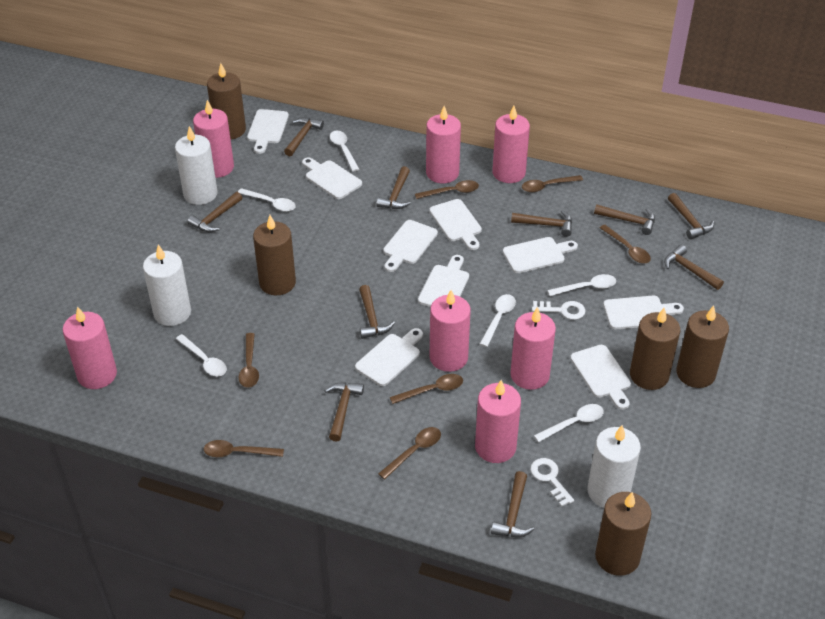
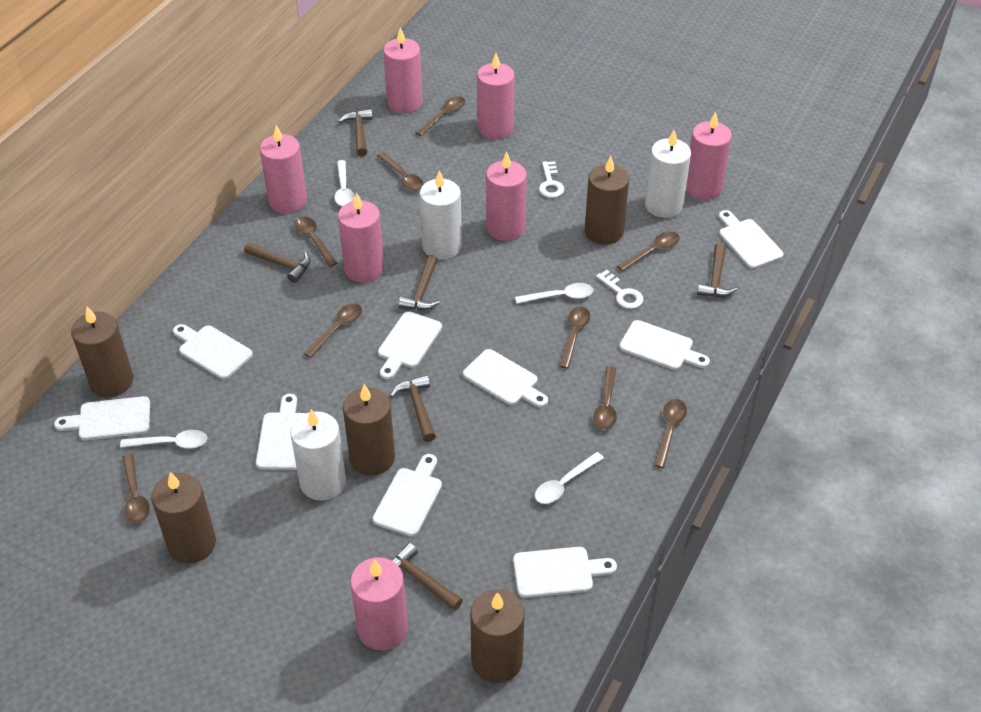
brown hammer: [187,192,242,232] [284,117,324,156] [324,382,364,442] [359,285,395,339] [376,166,411,209] [491,471,534,537] [511,210,572,237] [594,205,655,235] [664,245,724,290] [668,193,714,239] = 10 -> [244,242,311,283] [338,109,373,157] [390,375,436,442] [392,543,463,611] [399,255,440,310] [697,243,738,297] = 6
brown spoon: [204,440,284,457] [239,333,259,388] [378,427,441,479] [390,374,463,404] [415,180,479,199] [522,175,583,192] [600,225,651,263] = 7 -> [122,454,150,523] [294,216,337,267] [304,303,362,358] [377,152,424,191] [415,96,465,136] [559,306,590,369] [593,366,617,429] [617,231,680,271] [654,399,687,468] = 9
white spoon: [176,334,227,376] [238,188,296,212] [330,131,359,171] [480,294,516,347] [534,404,604,442] [547,274,616,296] = 6 -> [120,430,207,449] [335,160,354,206] [515,283,593,304] [535,452,604,504] = 4

